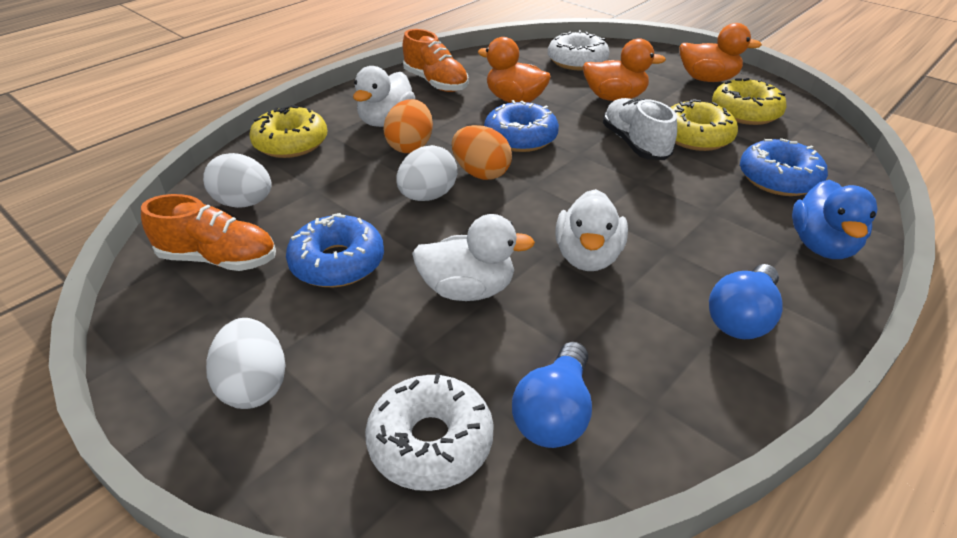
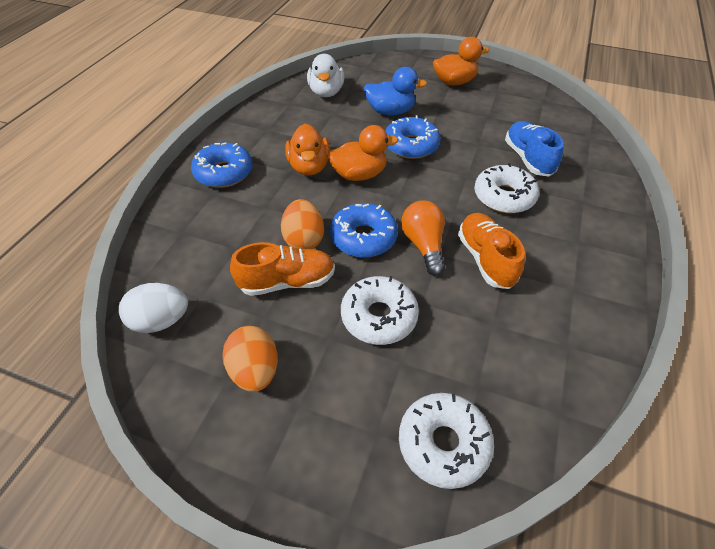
blue light bulb: [512,342,592,448] [709,264,783,339] = 2 -> none = 0
blue shoe: none = 0 -> [505,121,564,176] = 1
orange light bulb: none = 0 -> [401,200,445,276] = 1
white donut: [365,373,494,491] [548,30,610,70] = 2 -> [341,276,419,345] [399,393,494,489] [474,163,539,213] = 3
white duck: [353,66,416,127] [412,214,535,301] [555,189,628,271] = 3 -> [307,54,345,97] = 1
white egg: [203,153,272,208] [206,318,286,409] [396,145,458,201] = 3 -> [119,283,188,333] = 1
white shoe: [603,98,677,160] = 1 -> none = 0
yellow donut: [249,105,327,158] [670,99,738,151] [712,78,787,125] = 3 -> none = 0

